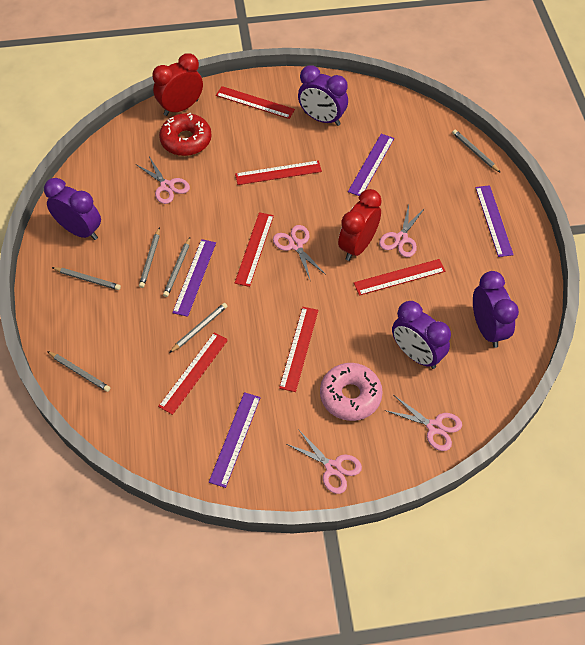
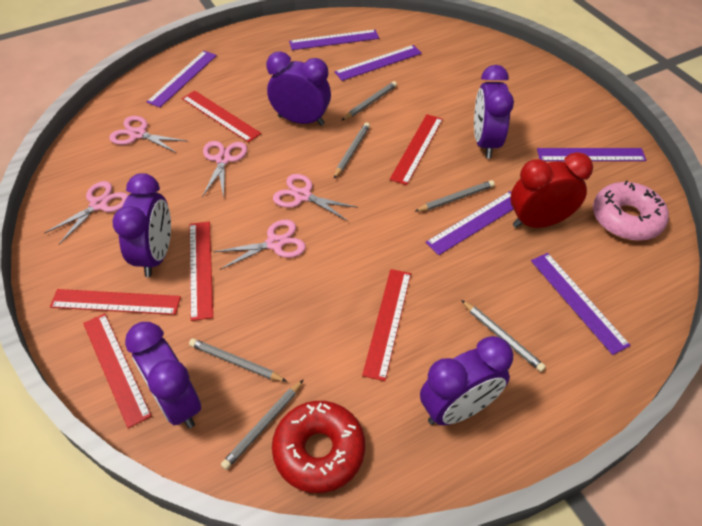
purple clock: [44,178,101,240] [298,65,348,126] [392,301,451,369] [473,271,519,348] = 4 -> [112,173,171,277] [125,322,201,428] [266,52,331,126] [420,336,513,425] [474,65,514,158] = 5
purple ruler: [172,239,216,317] [209,392,261,488] [348,134,394,196] [475,185,514,257] = 4 -> [147,51,217,107] [289,30,379,50] [334,45,422,81] [425,191,513,255] [531,253,631,355] [537,148,647,161] = 6
red clock: [152,53,203,116] [338,189,382,261] = 2 -> [510,152,593,228] = 1

